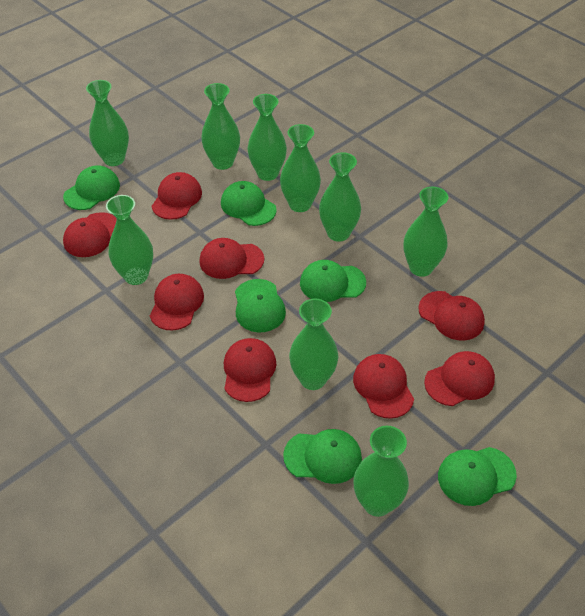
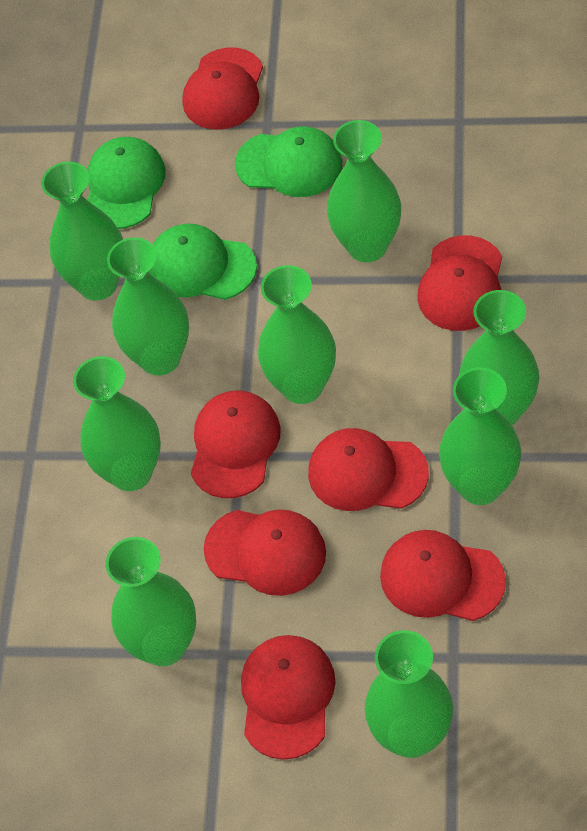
green cap: [63,165,120,210] [221,181,277,226] [235,279,286,333] [283,429,362,484] [300,260,366,302] [438,447,517,506] = 6 -> [87,137,166,229] [149,224,257,300] [235,126,342,197] = 3
red cap: [63,212,117,257] [150,274,204,330] [151,172,202,220] [199,238,264,279] [224,338,276,402] [353,354,414,419] [418,291,485,341] [424,351,495,406] = 8 -> [183,47,263,130] [191,391,281,498] [204,510,326,596] [241,635,335,760] [308,428,429,511] [380,530,506,621] [417,235,502,331] = 7

